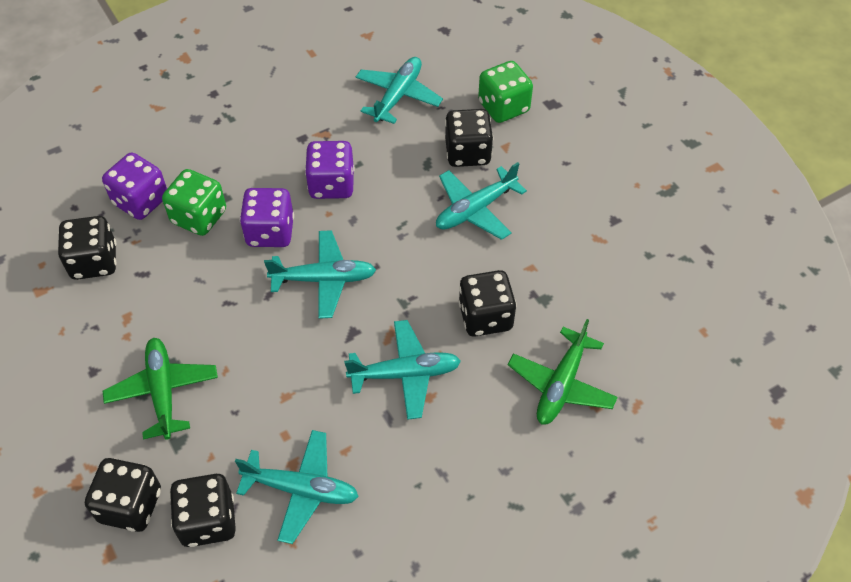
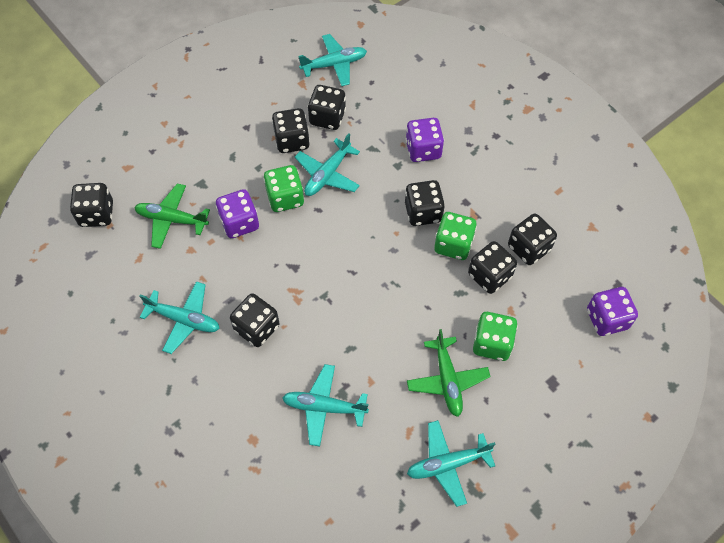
black dice: [58,216,117,280] [85,458,161,532] [170,474,236,547] [445,109,493,167] [458,270,517,337] = 5 -> [70,183,113,227] [230,293,279,347] [272,108,310,153] [308,85,346,130] [405,180,445,226] [468,241,517,294] [508,214,557,265] = 7
green dice: [162,169,226,236] [478,61,533,123] = 2 -> [263,165,304,212] [434,212,477,260] [473,312,518,361] = 3

